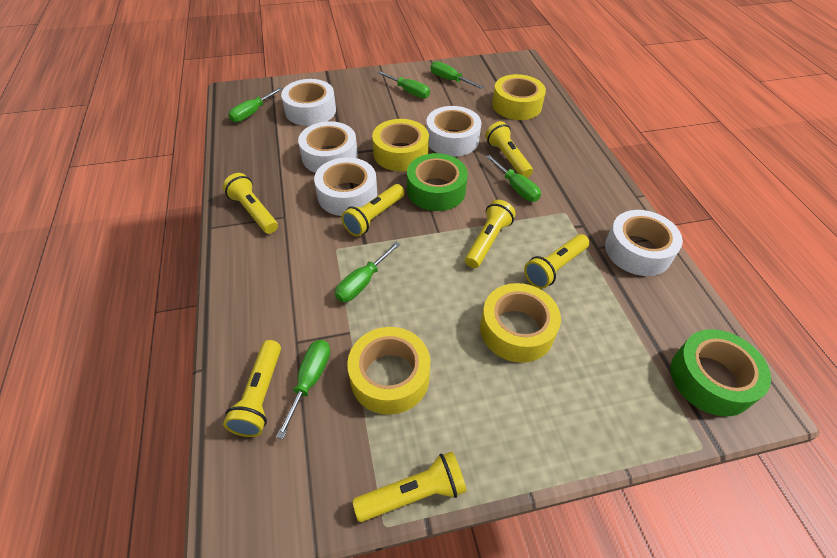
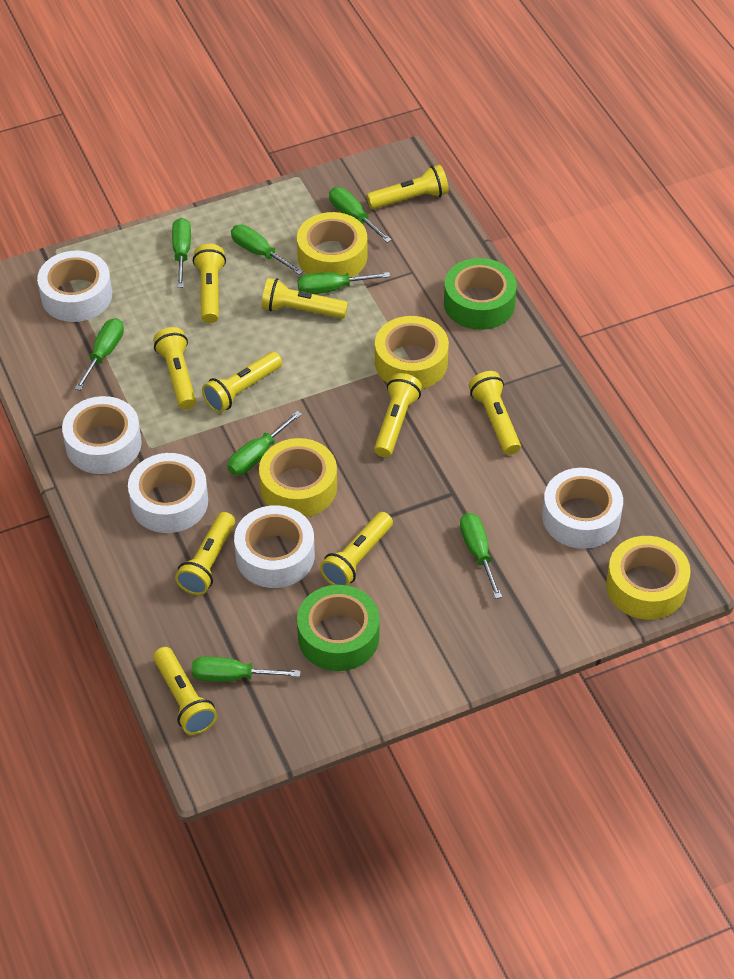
green screwdriver: [228,87,283,122] [276,340,330,439] [335,242,400,302] [378,71,430,99] [431,61,483,89] [486,155,541,202] = 6 -> [74,318,124,391] [172,218,191,288] [191,657,301,682] [227,411,302,475] [231,225,303,275] [298,272,390,294] [329,187,392,243] [460,513,502,599] = 8
yellow flashlight: [223,173,278,234] [223,340,281,437] [341,184,405,236] [353,451,467,522] [465,200,516,268] [485,121,533,178] [524,234,589,289] = 7 -> [153,327,196,409] [153,647,217,735] [175,512,235,595] [193,244,226,323] [202,352,282,413] [262,278,348,319] [320,512,393,586] [367,165,449,209] [374,373,422,457] [469,371,521,455] = 10

